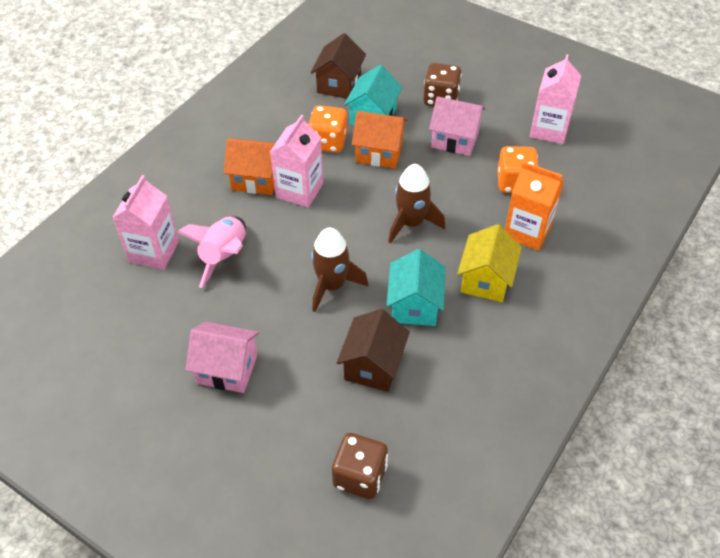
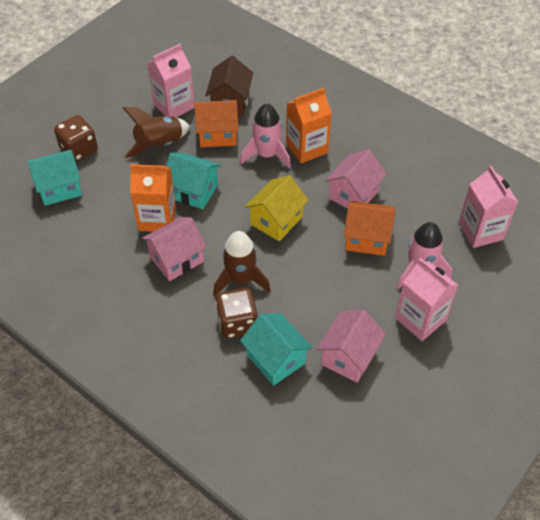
brown house: [311,33,366,99] [337,309,410,392] = 2 -> [206,56,253,116] = 1
orange carton: [505,162,564,251] = 1 -> [130,164,176,232] [286,88,332,164] = 2
orange dice: [308,105,347,153] [497,146,538,193] = 2 -> none = 0
pink house: [185,322,259,393] [429,96,486,156] = 2 -> [142,217,207,281] [316,310,386,383] [325,150,387,209] = 3
pink rocket: [177,216,246,288] = 1 -> [240,103,291,169] [397,222,452,290] = 2
turquoise house: [344,65,402,126] [386,249,445,326] = 2 -> [27,150,82,206] [167,152,221,209] [240,313,312,386] = 3

